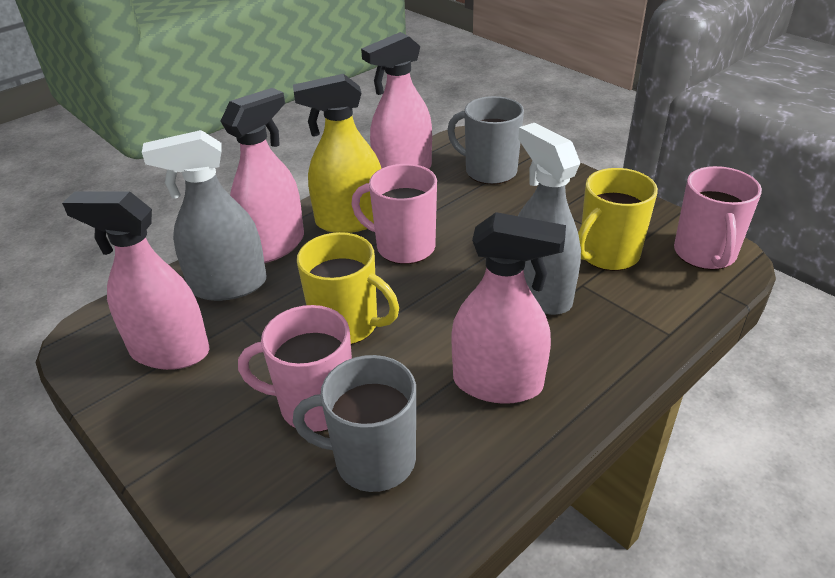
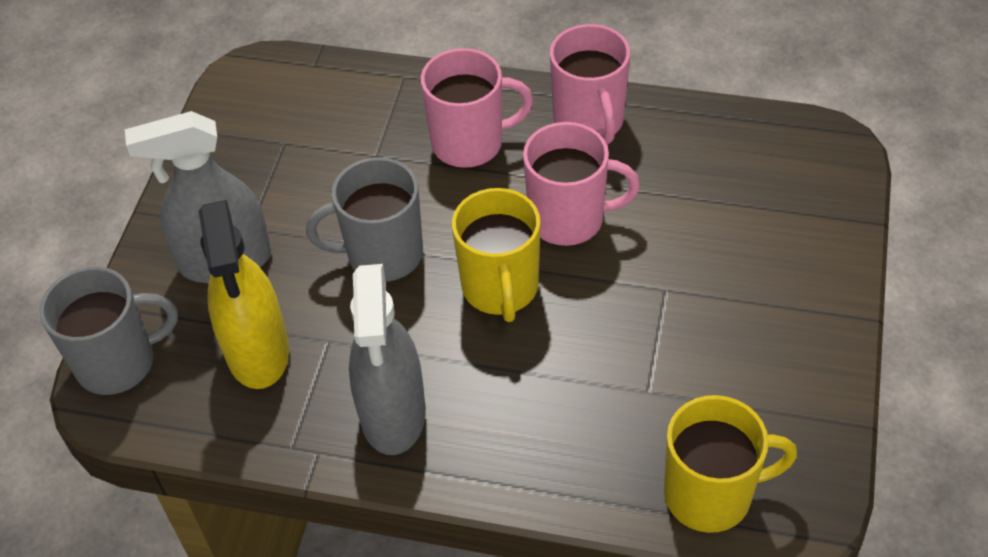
pink spray bottle: [62,191,209,370] [221,88,304,263] [361,32,432,169] [452,212,566,404] = 4 -> none = 0

